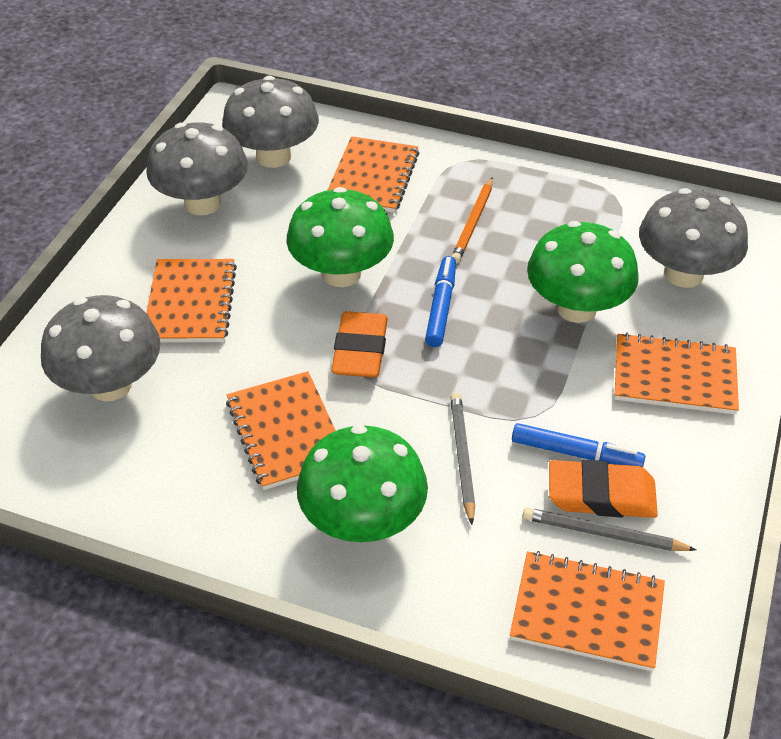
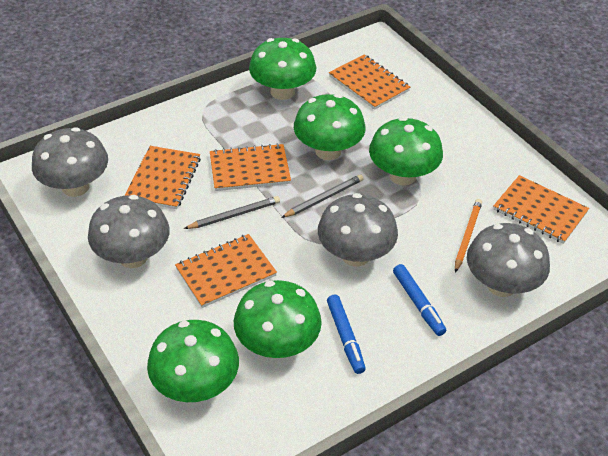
green mushroom: [286,187,394,287] [297,425,428,542] [527,221,639,323] = 3 -> [147,320,239,402] [234,280,322,359] [249,38,316,100] [294,94,366,160] [369,117,443,186] = 5
orange eraser: [331,311,388,377] [549,459,658,518] = 2 -> none = 0

